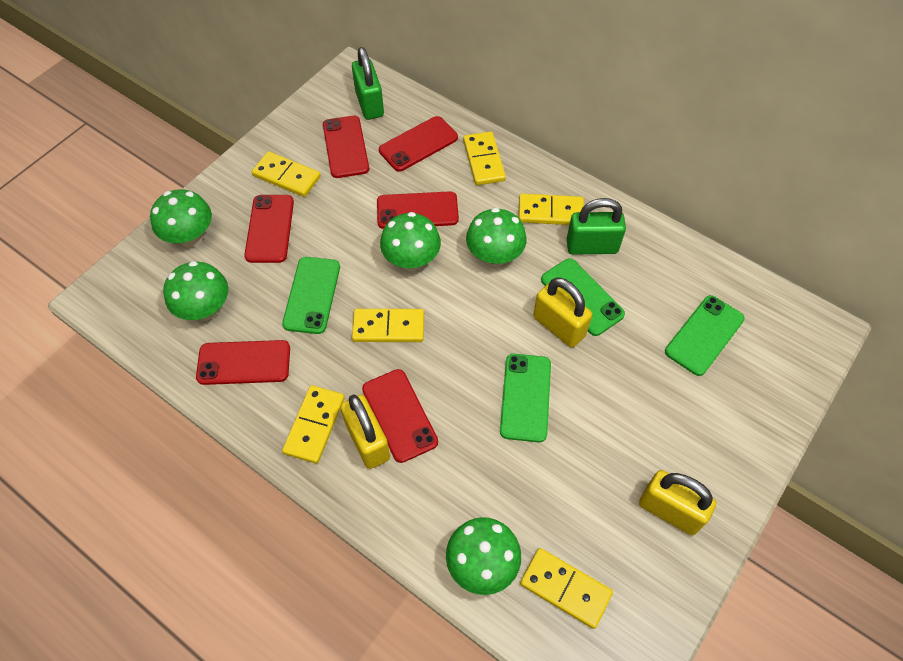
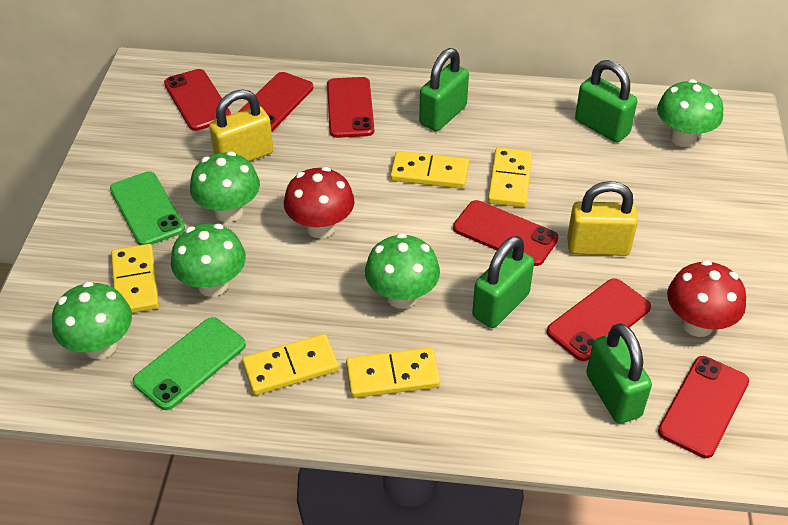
green padlock: [352,47,384,120] [567,198,626,255] = 2 -> [419,48,469,131] [472,236,534,328] [575,60,637,142] [586,323,652,424] = 4
green phone: [282,257,340,334] [500,354,551,442] [541,258,625,336] [665,295,745,376] = 4 -> [110,171,185,245] [133,317,246,410] = 2
red mushroom: none = 0 -> [284,167,355,238] [667,260,746,337] = 2
yellow domino: [252,151,321,197] [282,385,345,464] [352,309,424,342] [463,131,506,185] [518,194,584,225] [520,548,613,629] = 6 -> [111,244,159,313] [242,334,339,395] [346,348,440,398] [390,151,469,189] [488,148,532,207] = 5
yellow padlock: [340,394,390,469] [533,278,592,347] [639,470,716,535] = 3 -> [209,89,273,162] [567,181,638,256] = 2

